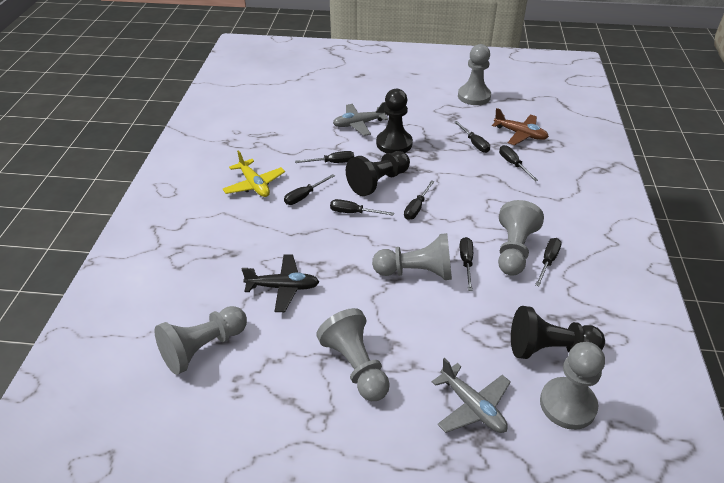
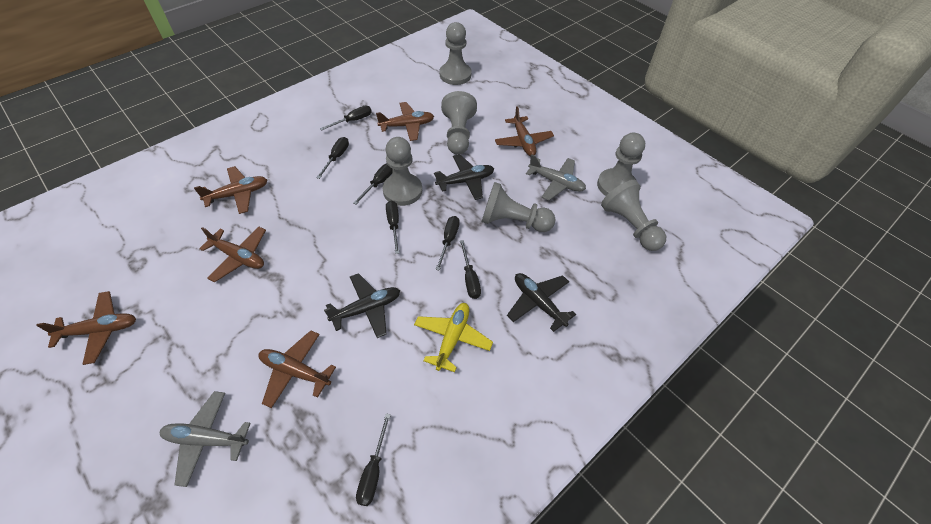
black pawn: [346,151,410,196] [376,89,413,153] [511,306,605,359] = 3 -> none = 0
black plane: [242,254,319,312] = 1 -> [324,273,400,338] [434,154,494,200] [507,273,576,332] = 3
black screwdriver: [284,174,335,205] [295,151,354,163] [330,199,394,216] [404,180,435,220] [454,121,490,153] [460,237,473,291] [499,145,538,181] [535,238,562,287] = 8 -> [316,137,349,179] [320,105,372,130] [353,163,393,204] [356,413,391,506] [386,201,399,254] [436,216,460,271] [460,240,481,299] = 7
brown plane: [492,108,549,145] = 1 -> [36,291,136,365] [194,166,267,214] [199,227,266,282] [259,330,336,408] [376,102,434,141] [495,106,554,156] = 6

